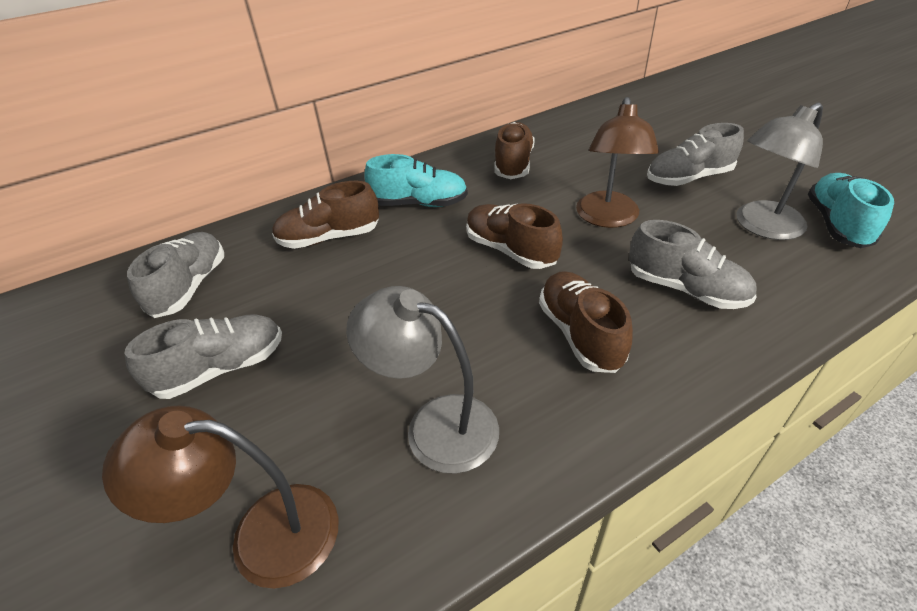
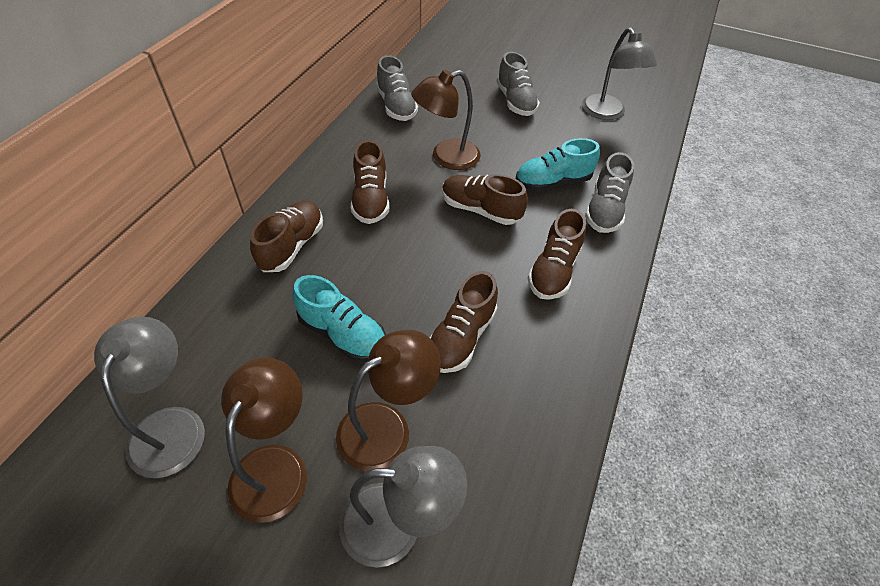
brown lamp: [102,406,338,589] [576,97,659,228] = 2 -> [221,357,307,523] [336,330,441,471] [411,70,481,170] = 3
brown shoe: [272,181,379,249] [466,203,563,269] [494,122,535,179] [539,271,633,373] = 4 -> [250,201,323,272] [351,140,389,224] [430,271,498,373] [442,174,528,225] [528,209,586,300] = 5
grey lamp: [346,286,499,474] [736,103,823,240] = 2 -> [94,317,205,478] [339,446,467,568] [582,27,657,120] = 3
grey shoe: [125,314,282,399] [127,232,224,318] [629,220,757,309] [647,123,744,186] = 4 -> [376,55,418,121] [496,52,540,116] [585,152,634,233] = 3

